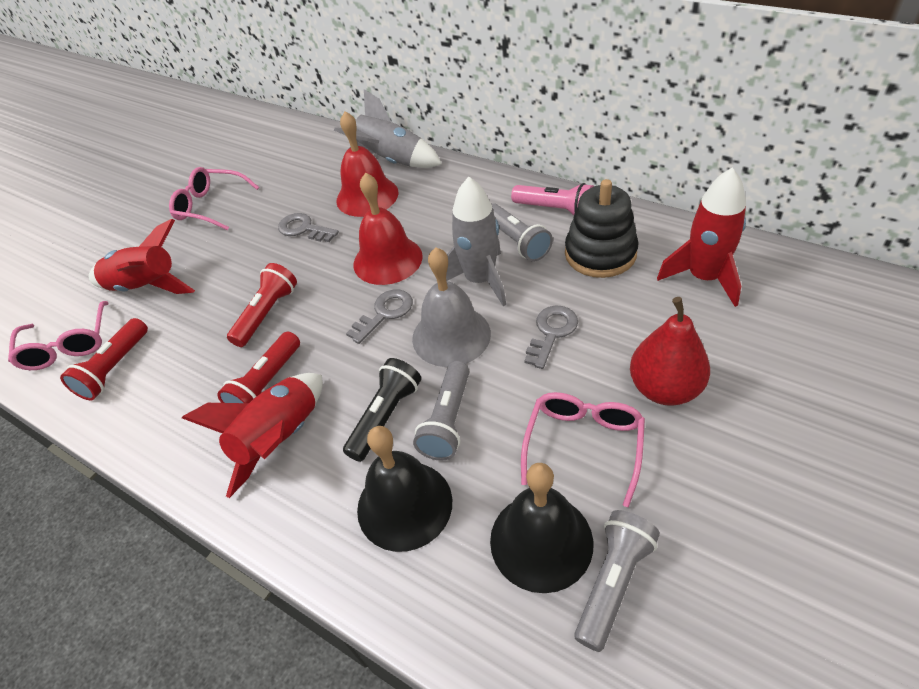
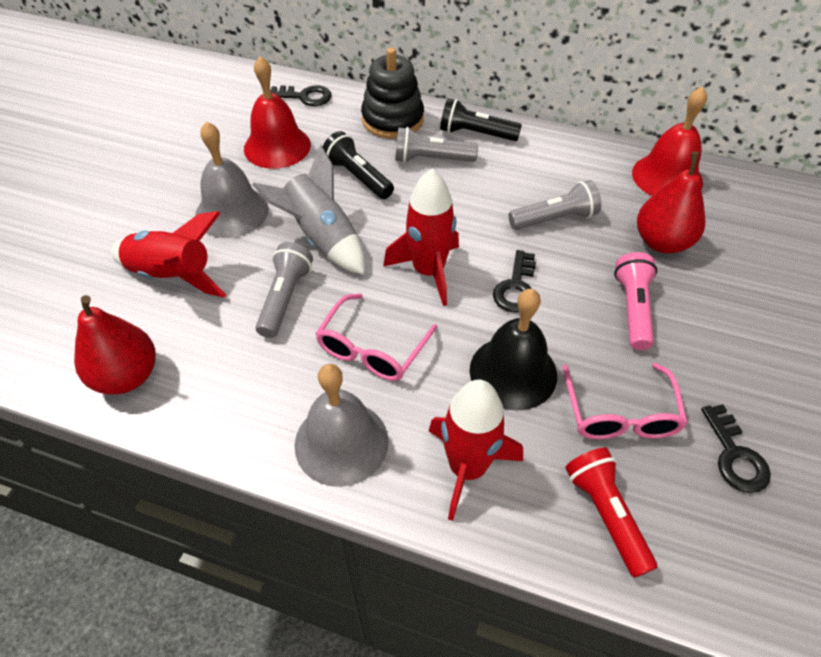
black bell: [357,426,452,552] [490,463,593,593] = 2 -> [470,289,557,411] = 1
black flashlight: [343,358,421,462] = 1 -> [323,131,394,199] [440,98,522,141] = 2
black key: none = 0 -> [271,85,332,106] [493,250,536,312] [701,404,771,493] = 3
grey bell: [412,247,491,367] = 1 -> [195,121,269,238] [294,364,389,487] = 2
grey key: [278,213,339,242] [346,290,413,344] [524,306,578,369] = 3 -> none = 0
grey rocket: [334,89,442,168] [446,177,506,306] = 2 -> [253,145,365,275] = 1
pink glasses: [8,301,109,370] [169,167,259,230] [521,392,645,507] = 3 -> [315,293,437,381] [562,363,688,439] = 2
red flashlight: [60,318,148,400] [217,332,300,403] [227,263,297,347] = 3 -> [565,447,657,578] = 1
red pear: [630,297,710,406] = 1 -> [74,295,156,395] [637,152,705,254] = 2

